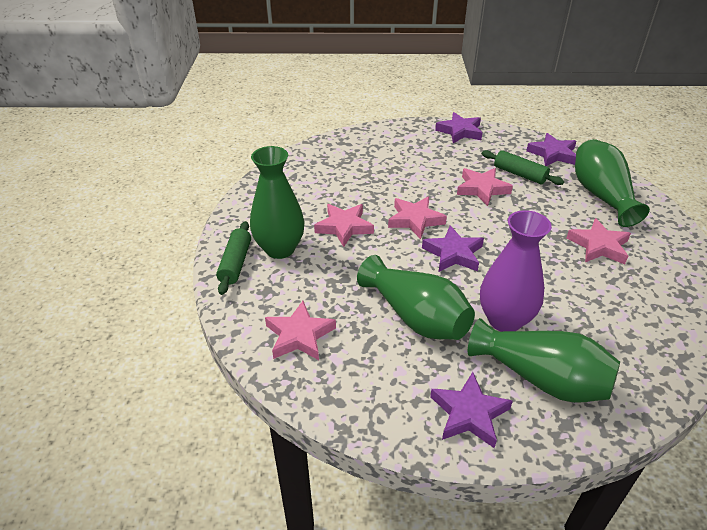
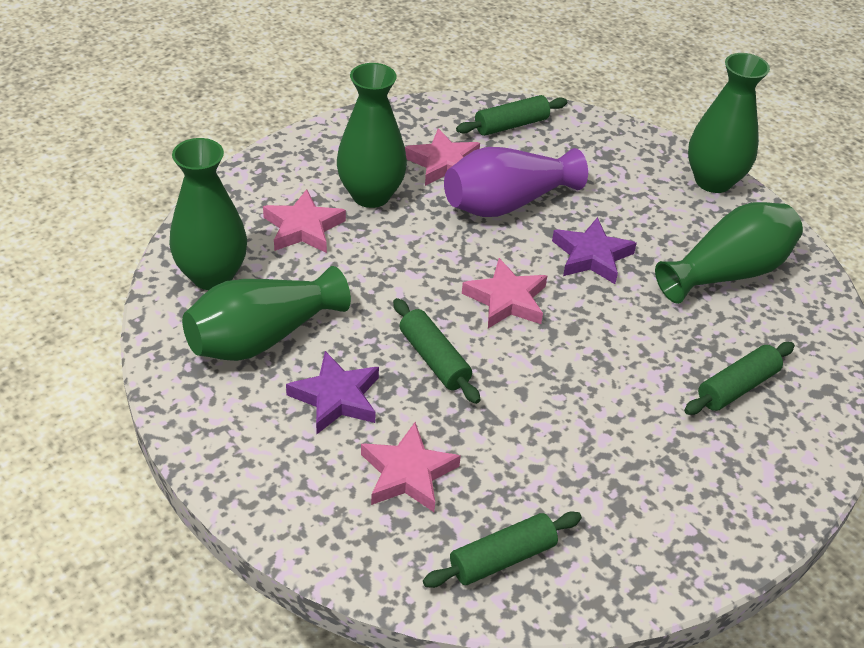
green rolling pin: [216,221,251,295] [482,150,564,185] = 2 -> [393,298,480,404] [423,512,582,588] [456,95,567,136] [684,342,795,415] = 4
green vase: [250,146,305,259] [357,255,475,340] [468,318,620,403] [575,139,650,227] = 4 -> [169,138,247,290] [182,266,351,361] [337,63,407,208] [655,202,803,304] [688,53,770,193] = 5
pink star: [265,301,336,360] [314,204,374,247] [388,196,447,239] [457,168,513,206] [566,218,631,264] = 5 -> [263,189,346,253] [361,422,461,512] [405,128,480,186] [462,258,547,328] = 4
purple star: [422,225,484,272] [430,372,513,448] [435,112,483,143] [526,133,576,166] = 4 -> [286,351,379,434] [552,217,637,284] = 2

